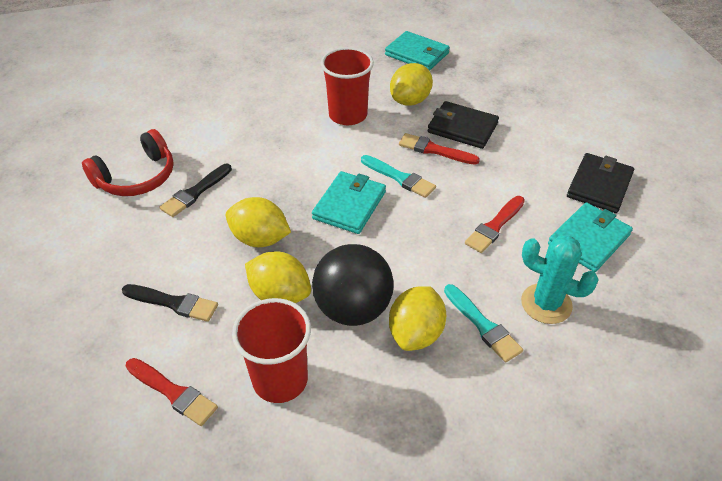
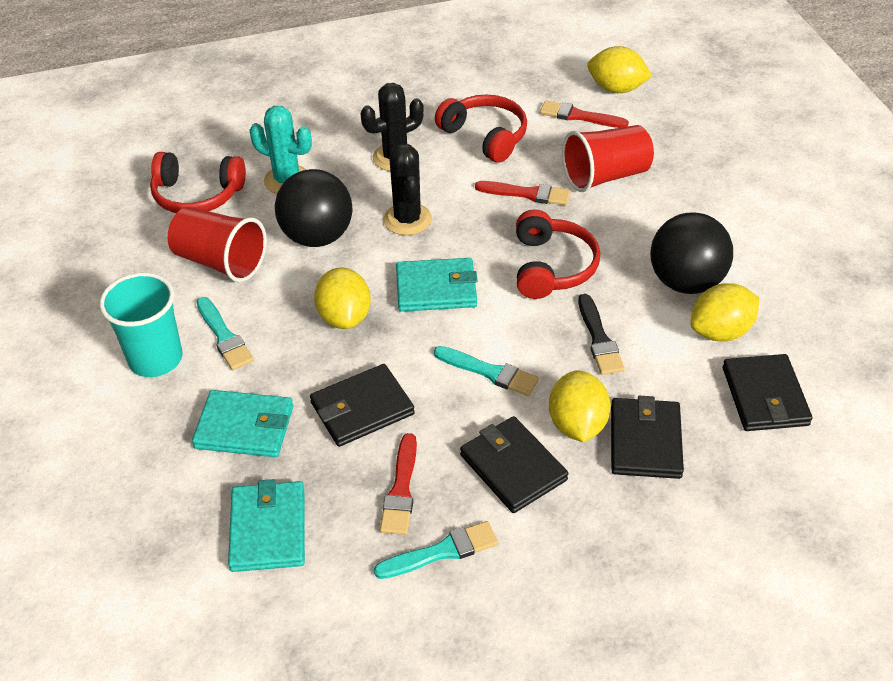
black ball: [312,244,394,326] = 1 -> [275,169,353,247] [650,212,733,294] = 2
black brush: [122,284,218,322] [160,164,232,217] = 2 -> [578,294,625,375] = 1
black cactus: none = 0 -> [361,83,424,171] [383,144,432,235] = 2
black wallet: [428,101,499,149] [567,153,634,213] = 2 -> [310,364,415,447] [460,416,568,513] [611,396,684,479] [723,354,812,431] = 4
red headphones: [82,129,174,196] = 1 -> [150,152,246,213] [435,95,527,163] [516,209,600,299] = 3
turquoise brush: [361,155,436,198] [444,284,523,362] = 2 -> [196,297,254,370] [374,521,498,579] [434,346,539,396] = 3
turquoise cup: none = 0 -> [100,273,183,377] = 1

